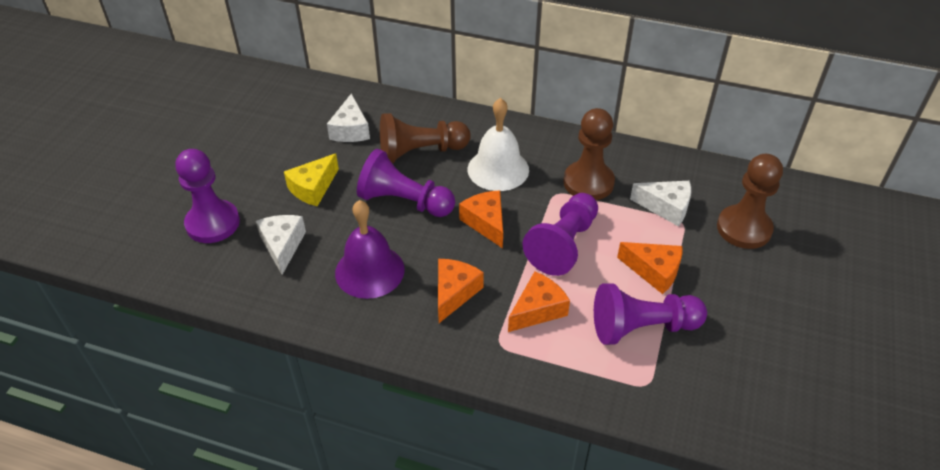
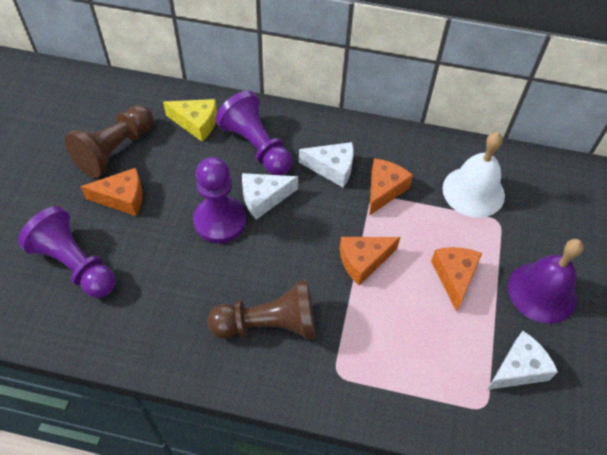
brown pawn: [380,113,471,163] [563,108,615,200] [717,154,783,249] = 3 -> [64,105,153,178] [207,280,316,339] = 2
purple pawn: [175,149,240,243] [357,149,455,217] [522,193,598,276] [594,283,707,345] = 4 -> [18,206,115,298] [193,157,246,243] [216,91,293,175] = 3

